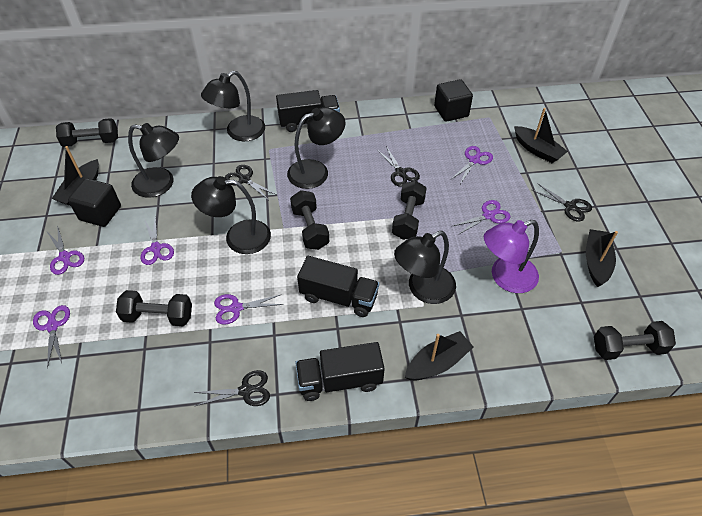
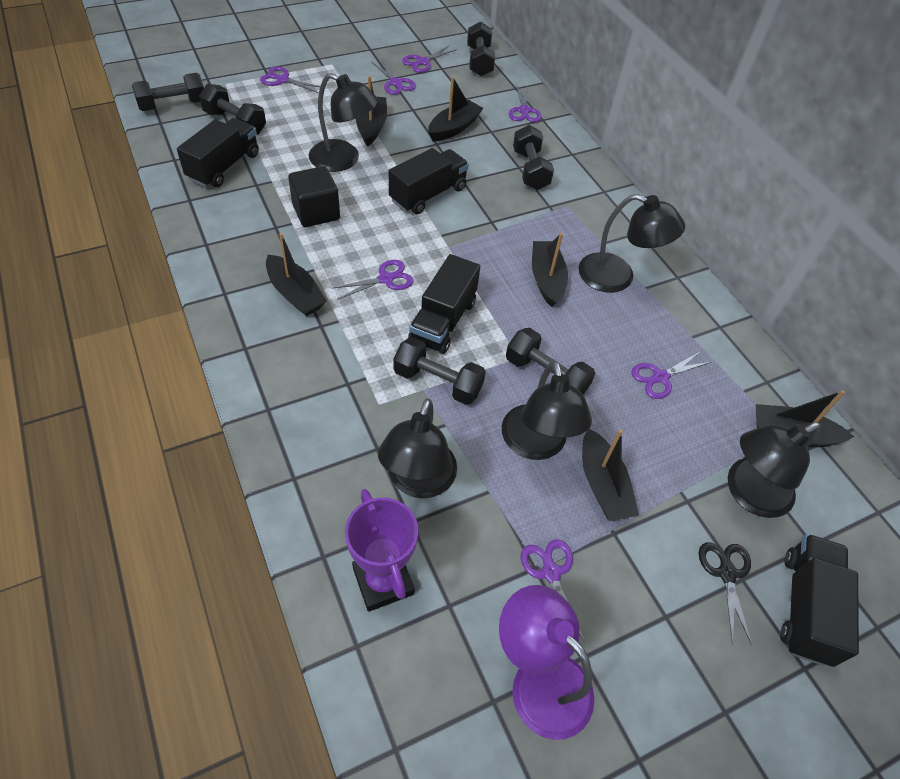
black boat: [51,146,99,206] [405,331,474,380] [514,108,568,163] [586,229,618,287] = 4 -> [266,233,327,316] [356,76,387,146] [428,77,483,141] [532,233,568,307] [582,429,639,521] [756,390,854,447] = 6
black cube: [68,178,121,227] [434,79,473,122] = 2 -> [288,166,340,227] = 1
black dumbbell: [56,118,118,147] [116,290,192,326] [290,190,329,250] [392,181,427,240] [594,321,676,360] = 5 -> [132,73,204,111] [199,84,266,135] [394,337,486,405] [467,22,495,76] [506,328,595,395] [513,125,554,190] = 6
black scissors: [194,370,270,406] [225,165,277,200] [377,146,420,187] [532,183,592,222] = 4 -> [699,542,752,645] = 1
black truck: [276,90,340,132] [295,342,385,401] [297,256,379,317] = 3 -> [177,118,259,187] [389,148,469,214] [408,254,480,354] [780,534,859,667] = 4
purple scissors: [33,305,70,368] [47,228,84,275] [141,217,174,265] [214,294,283,325] [451,146,493,184] [451,200,511,235] = 6 -> [260,66,320,93] [331,260,414,300] [372,59,416,95] [402,46,457,73] [509,85,541,122] [520,539,585,642] [631,351,711,399] = 7
purple trophy: none = 0 -> [345,489,418,612] = 1

